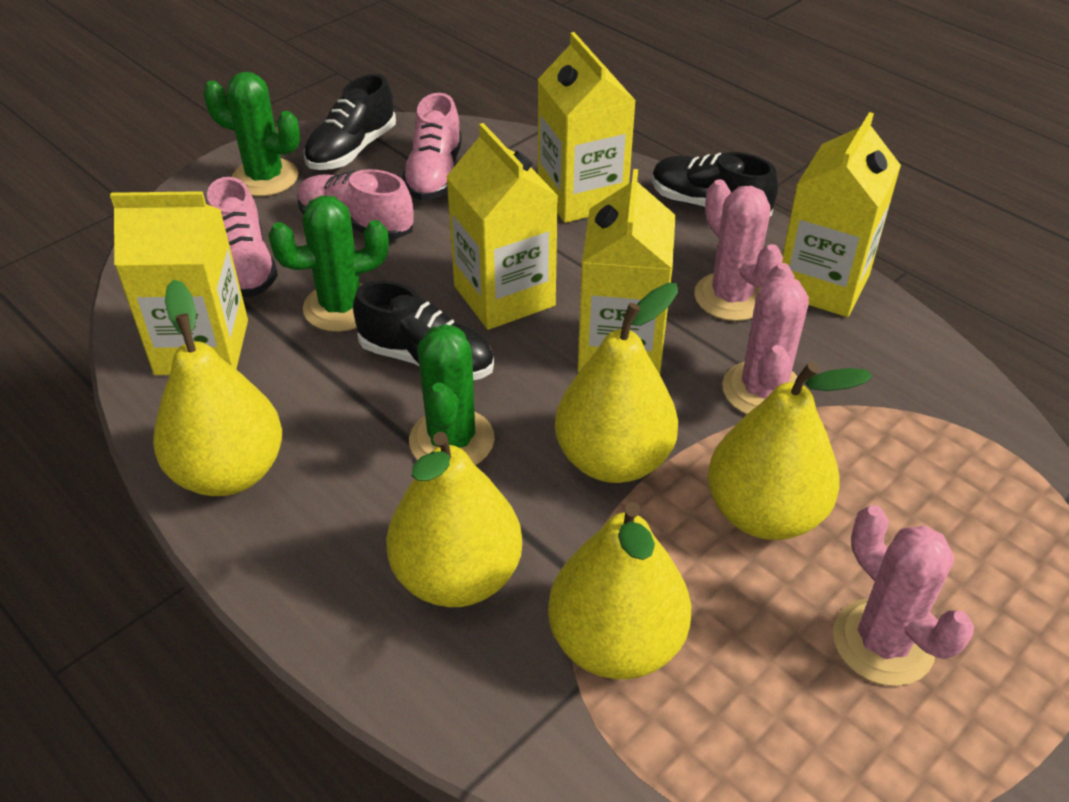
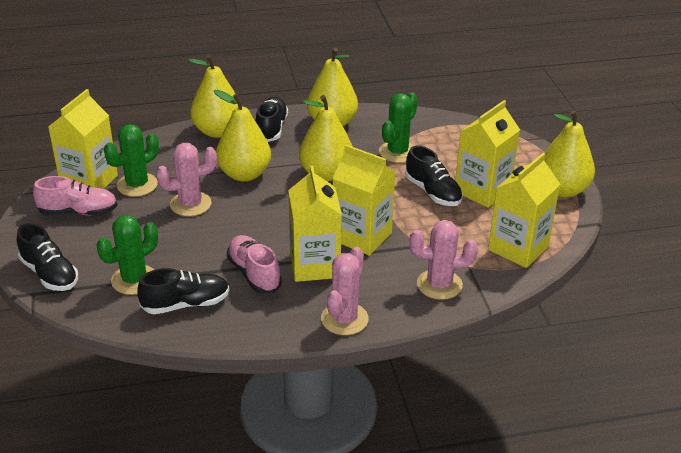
black shoe: [304,74,396,170] [353,280,494,380] [652,152,778,216] = 3 -> [17,223,78,291] [137,268,229,314] [255,97,288,142] [405,146,463,206] = 4
pink shoe: [207,177,278,297] [297,169,414,240] [402,93,462,201] = 3 -> [33,176,117,216] [227,235,282,293] = 2

